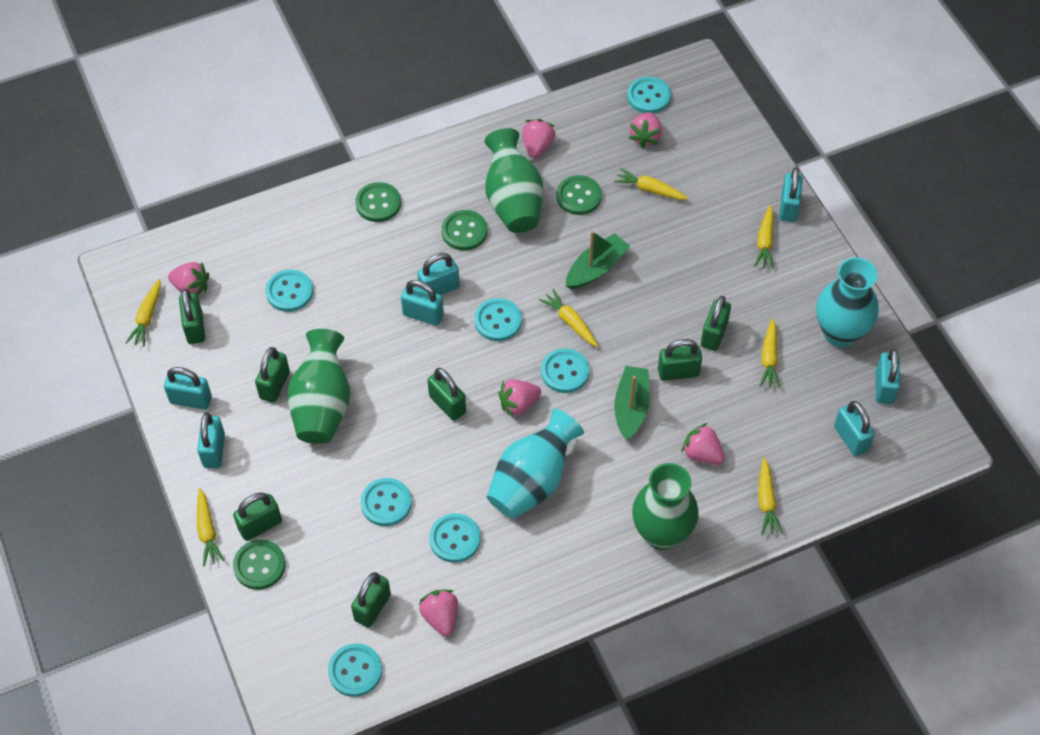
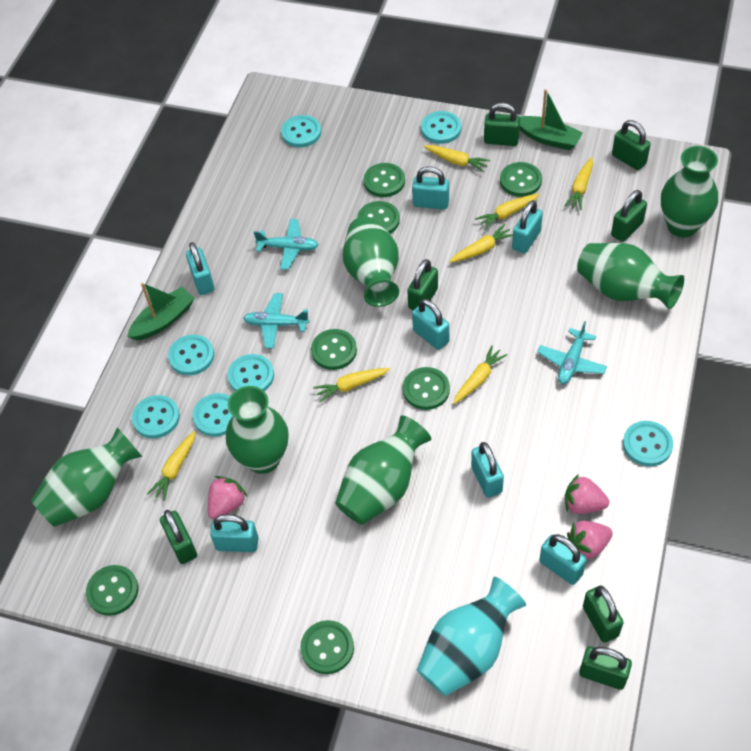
green button: [233,539,286,590] [355,182,401,222] [441,210,487,251] [556,175,602,215] = 4 -> [86,565,138,616] [300,620,354,674] [311,329,357,370] [357,201,400,234] [364,163,405,197] [403,367,450,410] [500,162,542,197] = 7
green vase: [287,329,350,444] [485,128,543,233] [632,463,699,550] = 3 -> [31,427,142,527] [226,386,289,474] [335,415,431,525] [343,216,399,307] [577,243,684,309] [661,146,718,237] = 6
pink strawberry: [168,262,209,296] [419,589,458,636] [498,379,541,417] [522,119,556,158] [629,112,662,148] [681,423,725,465] = 6 -> [208,476,248,520] [565,474,609,514] [567,521,613,559] = 3
turquoise plane: none = 0 -> [243,293,309,349] [254,219,318,270] [537,321,607,384] = 3
turquoise vase: [487,409,584,519] [816,257,879,347] = 2 -> [417,577,526,696] = 1

